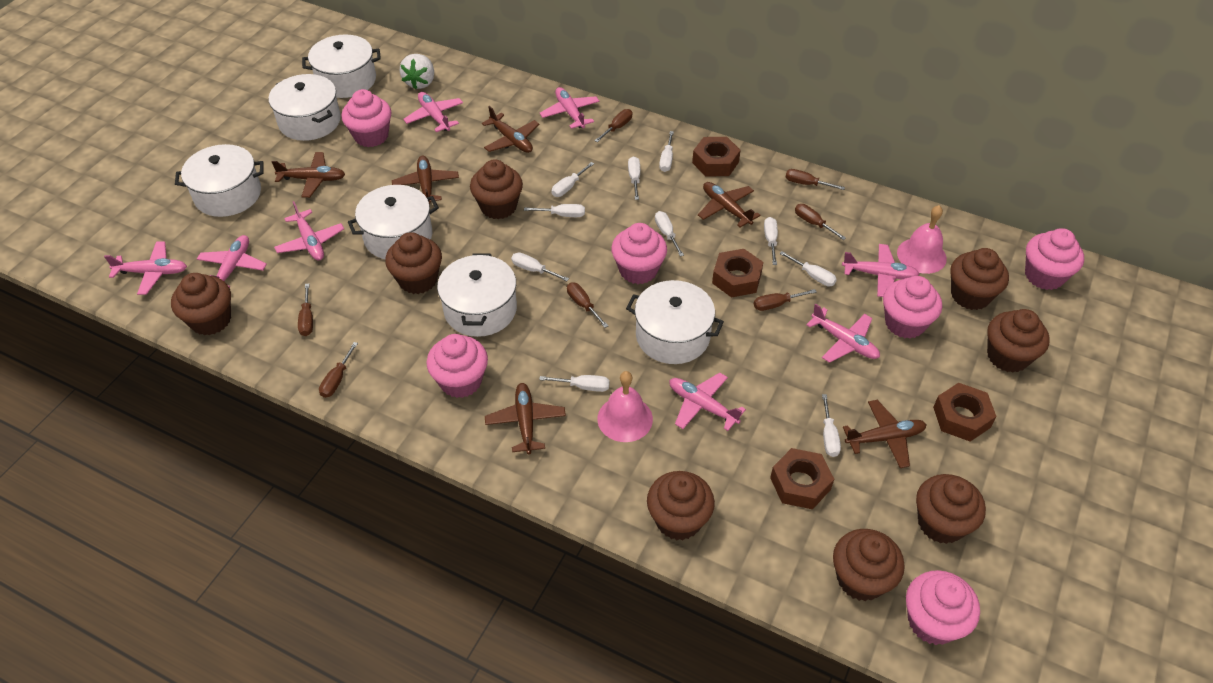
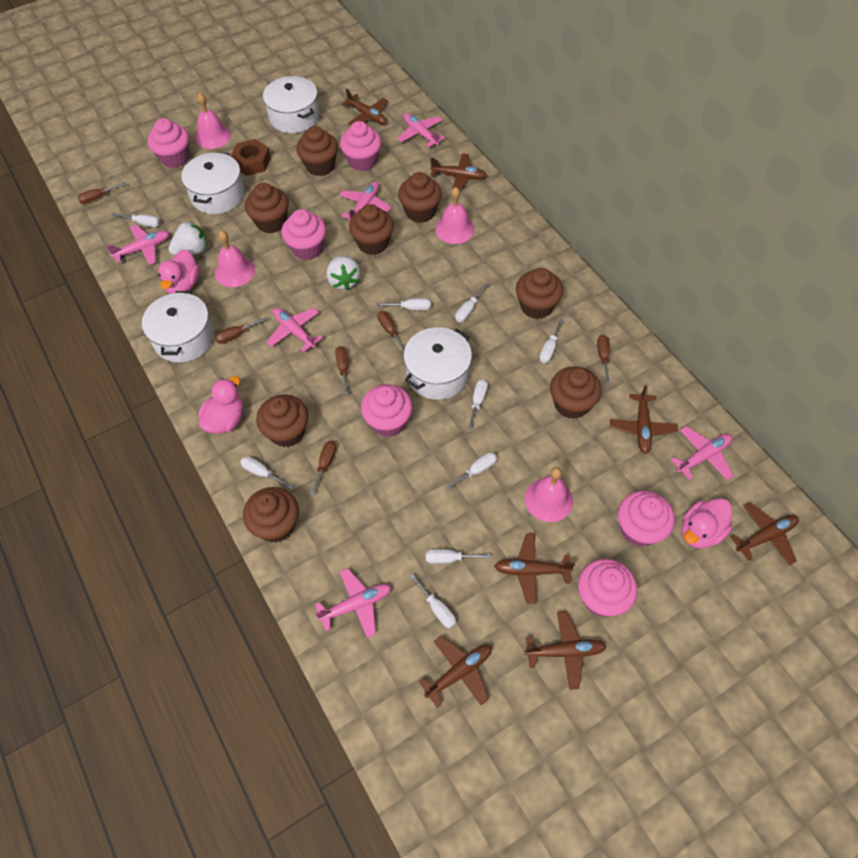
brown nut: [692,137,741,177] [712,249,763,297] [770,448,834,509] [933,383,997,442] = 4 -> [231,139,271,176] = 1
brown plane: [272,152,345,198] [392,156,459,204] [482,106,539,153] [485,383,566,454] [698,182,761,227] [843,400,927,468] = 6 -> [342,89,388,126] [418,636,492,708] [430,153,487,190] [494,534,575,604] [524,611,606,690] [610,385,678,454] [731,502,799,566] = 7
brown screwdriver: [298,284,313,336] [319,342,358,398] [567,282,608,328] [595,109,632,142] [754,289,817,311] [785,169,845,190] [795,204,846,240] = 7 -> [77,182,126,204] [215,317,268,344] [310,441,336,496] [335,346,349,395] [378,311,405,352] [597,335,610,384] = 6
pink bell: [597,371,653,442] [897,205,947,274] = 2 -> [195,93,231,149] [215,231,255,287] [435,187,475,244] [525,467,573,522] = 4
pink duck: none = 0 -> [158,249,200,294] [198,376,243,434] [681,498,733,549] = 3
pink plane: [104,241,187,295] [197,235,267,288] [274,201,344,261] [403,92,463,132] [540,87,600,129] [669,373,746,431] [806,304,880,363] [842,244,919,297] = 8 -> [106,225,169,265] [266,308,323,352] [315,568,391,638] [339,181,391,222] [397,113,445,148] [671,426,734,480] = 6
white pot: [175,144,264,217] [269,74,341,141] [302,34,381,98] [348,185,439,259] [437,253,517,337] [626,280,724,364] = 6 -> [142,291,214,363] [181,152,245,214] [263,76,319,133] [403,327,472,400] = 4
white screwdriver: [511,252,569,281] [524,204,585,217] [539,375,610,392] [551,162,594,197] [628,156,640,200] [655,211,684,256] [659,131,674,172] [764,217,778,265] [779,251,837,286] [822,394,841,457] = 10 -> [112,213,160,227] [240,456,293,489] [377,298,431,310] [410,574,456,628] [426,549,491,564] [445,452,497,490] [455,283,488,322] [467,379,488,430] [539,319,563,363] = 9
white strawberry: [400,54,434,90] = 1 -> [168,221,207,256] [326,255,360,291] = 2

